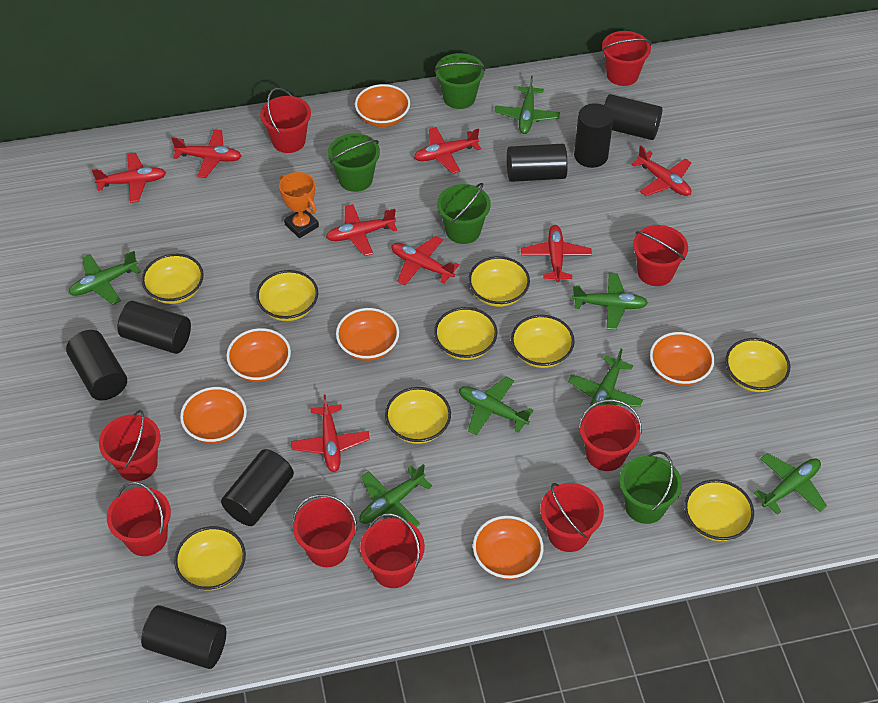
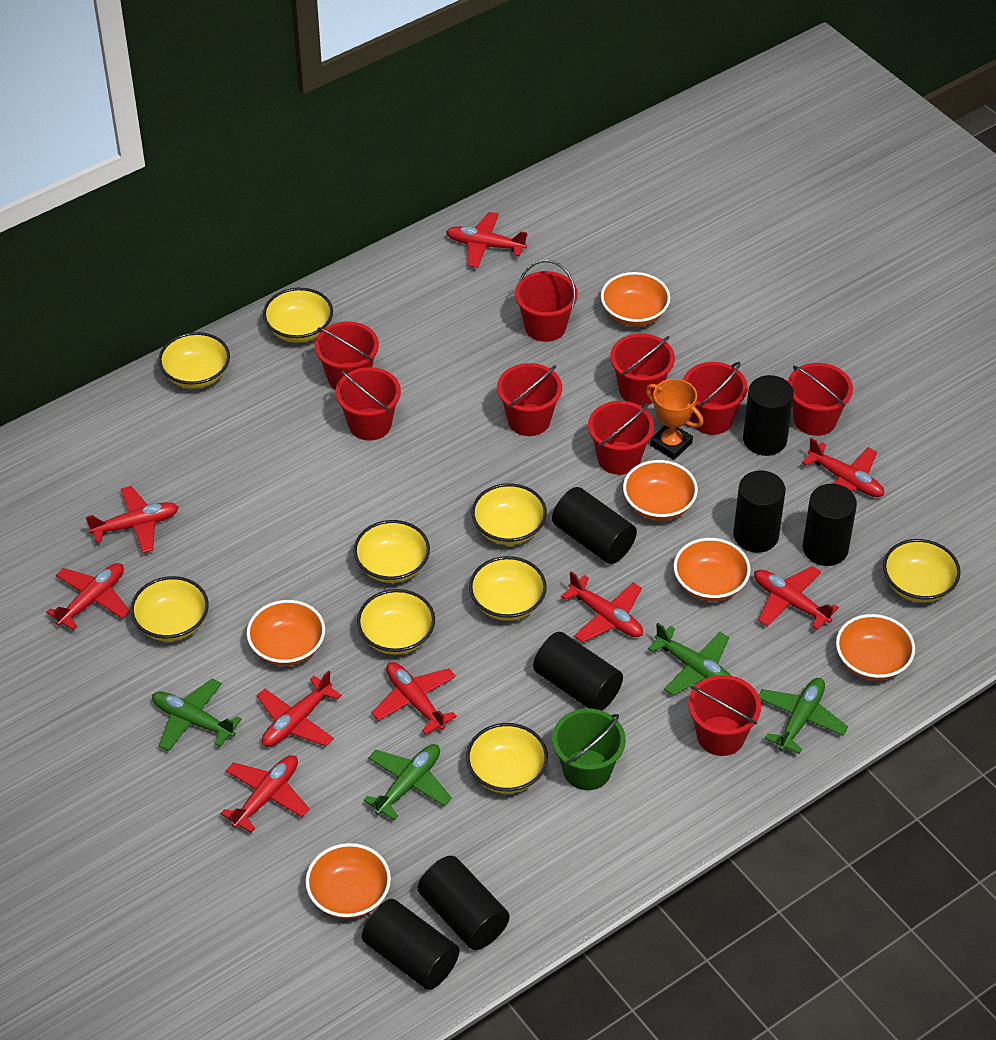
green bucket: [328,133,380,192] [434,53,485,109] [437,183,491,244] [619,451,682,524] = 4 -> [552,708,626,790] = 1
green plane: [69,251,141,305] [359,464,432,527] [459,377,534,435] [494,76,560,134] [568,349,643,409] [572,273,648,330] [754,453,827,515] = 7 -> [152,679,242,751] [364,744,452,820] [648,623,731,696] [759,678,848,754] = 4
red plane: [92,153,166,203] [171,129,242,178] [291,395,370,472] [326,204,397,256] [392,236,459,286] [414,127,481,174] [521,225,592,282] [631,145,691,196] = 8 -> [46,563,130,630] [86,486,179,553] [221,755,309,833] [257,670,342,747] [371,662,457,735] [446,212,527,268] [561,571,643,643] [754,566,839,630] [802,438,884,497] = 9

